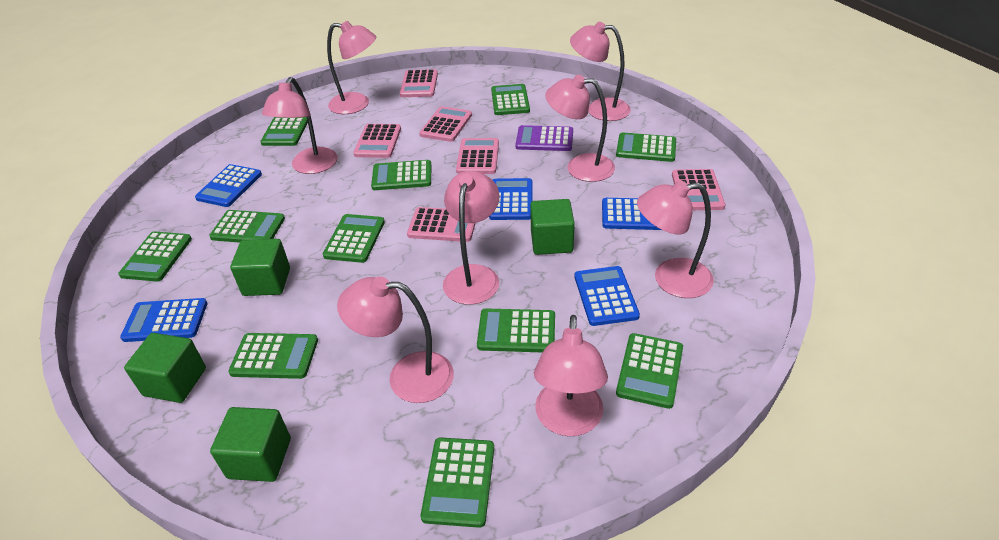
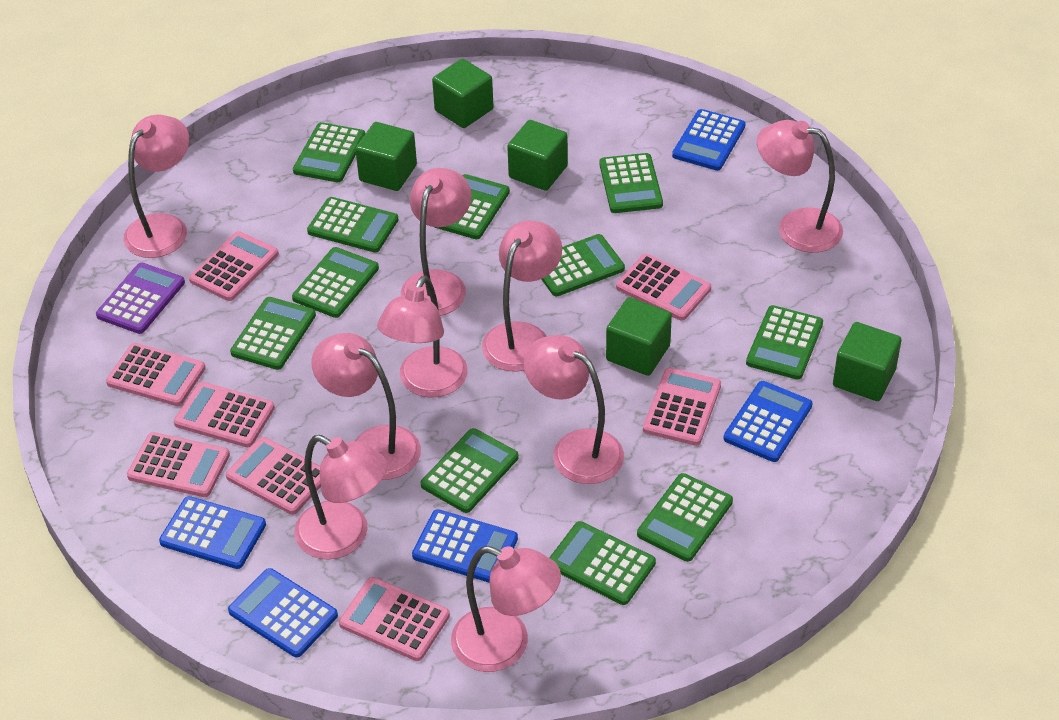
green cube: [124,333,206,403] [210,407,291,482] [230,239,290,296] [530,199,575,255] = 4 -> [355,122,417,191] [432,59,494,128] [507,120,568,191] [606,297,672,376] [833,322,901,401] = 5
pink calculator: [353,124,401,158] [400,69,438,97] [407,207,476,242] [419,106,472,142] [456,138,499,174] [672,169,725,210] = 6 -> [106,343,206,406] [127,432,230,497] [174,382,275,448] [189,231,279,301] [226,437,321,515] [339,577,450,661] [616,254,711,321] [643,368,721,446] = 8
pink lamp: [262,77,337,174] [327,21,376,114] [337,276,454,403] [443,171,499,305] [534,315,608,436] [545,75,615,182] [570,22,631,121] [637,180,714,298] = 8 -> [124,115,189,258] [294,435,388,560] [311,333,421,480] [377,275,468,397] [401,168,472,316] [451,546,561,672] [482,221,562,372] [524,335,624,484] [757,120,843,253] = 9

